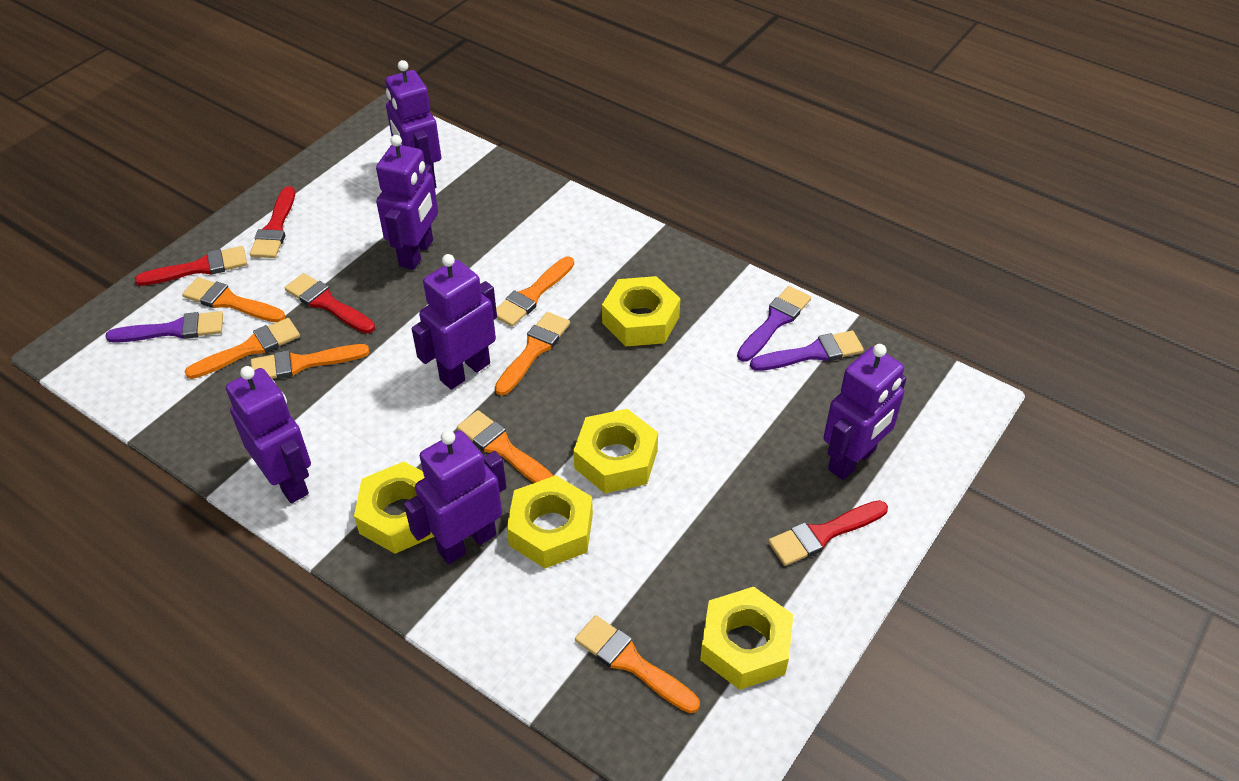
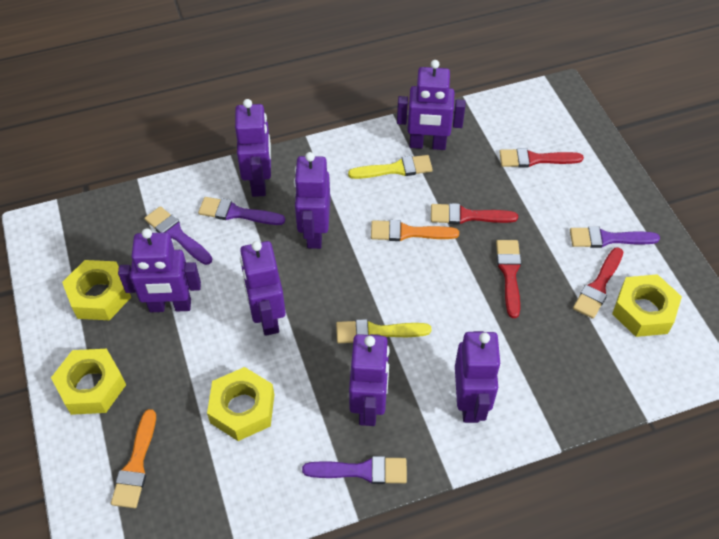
orange brush: [182,277,285,322] [185,318,300,379] [251,344,369,379] [457,410,553,483] [495,312,570,396] [496,257,574,327] [575,615,700,713] = 7 -> [111,409,156,508] [371,220,459,241] = 2
purple brush: [105,311,223,343] [737,286,811,362] [750,330,864,371] = 3 -> [144,206,212,265] [198,197,285,225] [302,456,407,484] [570,226,660,248] = 4
purple robot: [226,366,311,503] [376,135,438,270] [385,60,441,188] [404,430,506,564] [412,254,497,390] [823,344,907,480] = 6 -> [118,228,201,312] [235,99,271,197] [240,241,286,336] [294,152,330,249] [349,334,390,426] [397,60,465,150] [455,331,501,423] = 7
yellow brush: none = 0 -> [336,319,431,343] [348,155,433,179] = 2
yellow nut: [354,462,434,554] [507,475,593,568] [573,409,658,493] [602,276,680,347] [700,587,794,690] = 5 -> [51,349,126,415] [62,260,131,320] [207,367,274,441] [612,274,682,337] = 4

